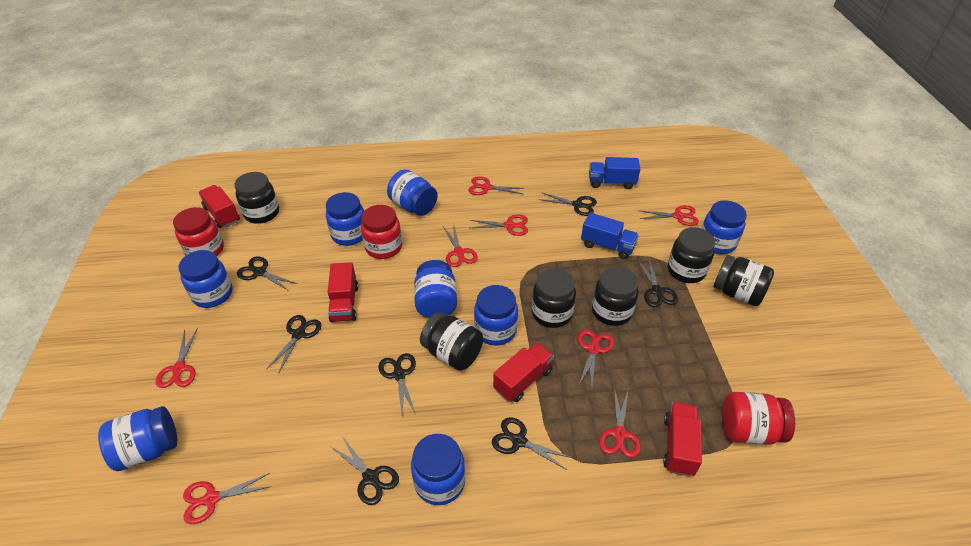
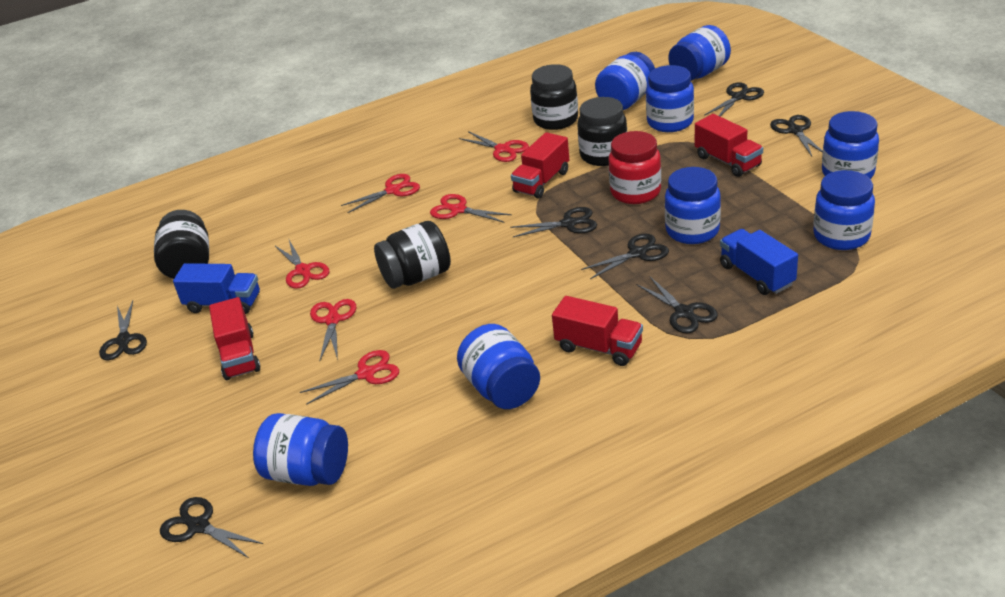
black jar: [234,172,279,224] [420,312,483,371] [532,269,576,328] [592,267,639,326] [668,227,715,283] [713,255,774,306] = 6 -> [154,210,209,279] [374,221,451,289] [530,64,578,130] [577,97,627,166] = 4
red jar: [173,207,224,256] [361,205,402,259] [722,392,795,445] = 3 -> [609,131,661,204] = 1
red scissors: [156,328,198,388] [183,473,272,524] [443,223,478,267] [468,176,525,195] [470,214,528,236] [578,329,614,387] [599,388,641,458] [638,205,699,226] = 8 -> [275,240,329,289] [300,350,399,405] [310,299,356,360] [341,174,420,213] [430,194,512,223] [459,131,529,162] = 6

